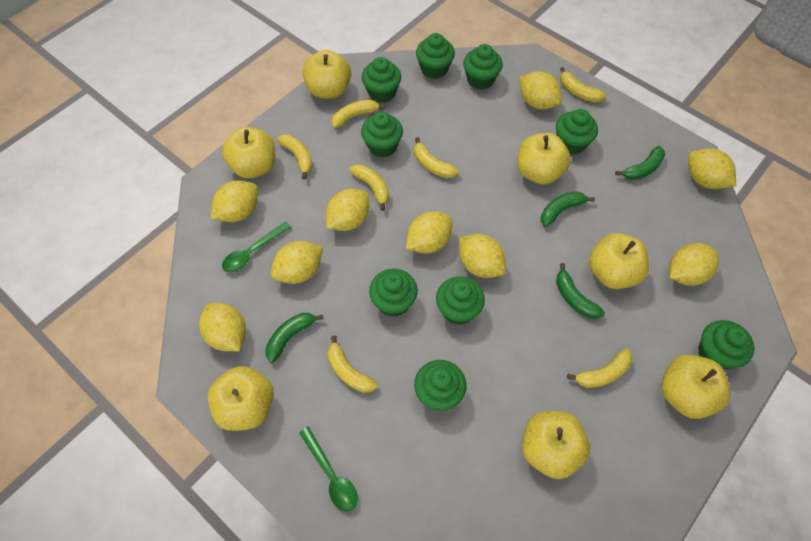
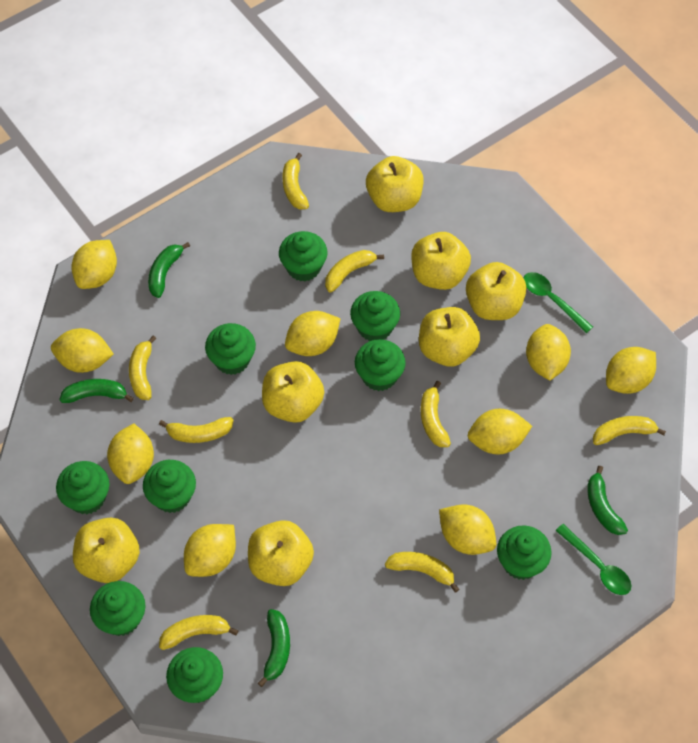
yellow banana: [277,134,313,179] [327,335,378,393] [331,99,385,128] [349,164,389,211] [414,137,459,178] [560,67,606,103] [567,348,632,388] = 7 -> [129,335,157,400] [159,417,234,443] [159,615,239,650] [283,153,309,209] [325,250,384,292] [385,552,459,593] [421,381,451,447] [593,416,666,445] = 8

